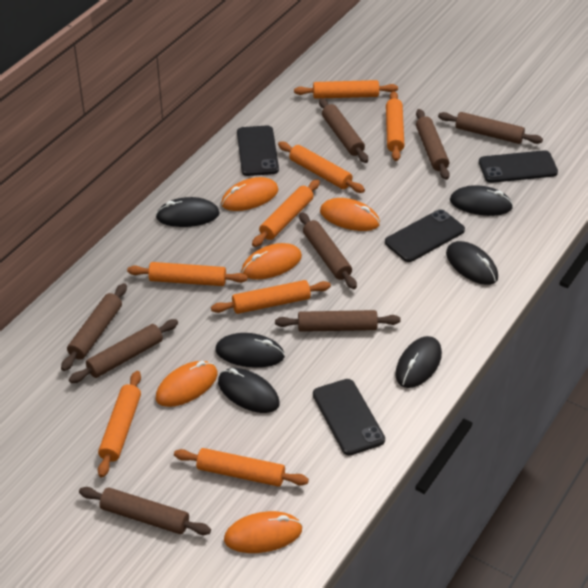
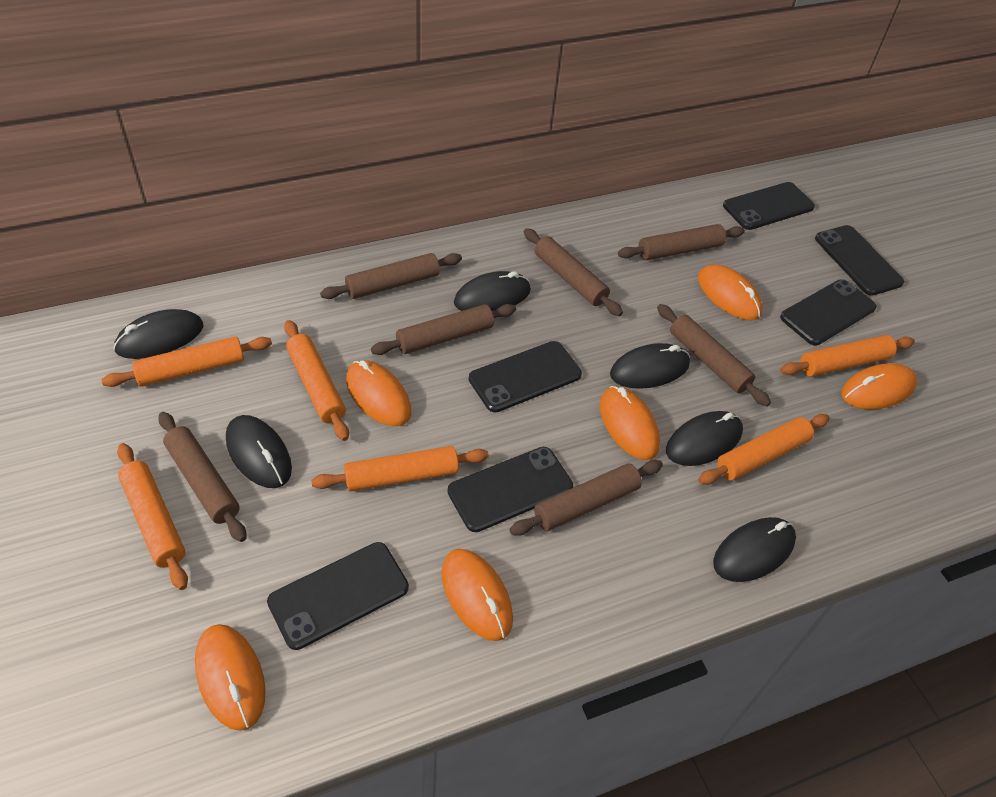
black phone: [237,126,279,176] [313,379,385,455] [385,210,465,262] [479,150,558,183] = 4 -> [267,542,409,650] [447,447,573,532] [469,341,582,412] [723,182,815,230] [780,279,877,345] [815,225,904,296] = 6
brown rolling pin: [61,283,127,371] [69,319,178,383] [79,487,211,535] [275,310,400,332] [299,212,357,289] [319,98,368,163] [416,109,450,180] [438,112,543,144] = 8 -> [159,412,246,542] [320,253,462,299] [371,304,516,355] [510,460,663,536] [524,228,623,316] [618,224,745,260] [657,304,771,407] = 7
orange mouse: [156,361,218,407] [221,177,278,211] [224,511,302,553] [241,243,302,280] [320,198,380,231] = 5 -> [195,624,266,731] [346,360,411,426] [442,549,513,641] [600,386,660,460] [698,265,763,320] [841,363,917,409] = 6
orange rolling pin: [98,371,141,478] [127,262,248,286] [174,448,309,487] [211,280,331,314] [252,179,320,247] [278,142,365,193] [294,80,398,99] [386,91,404,161] = 8 -> [101,336,272,387] [117,443,188,590] [284,320,349,441] [311,446,489,491] [698,414,830,485] [780,335,915,377] = 6

